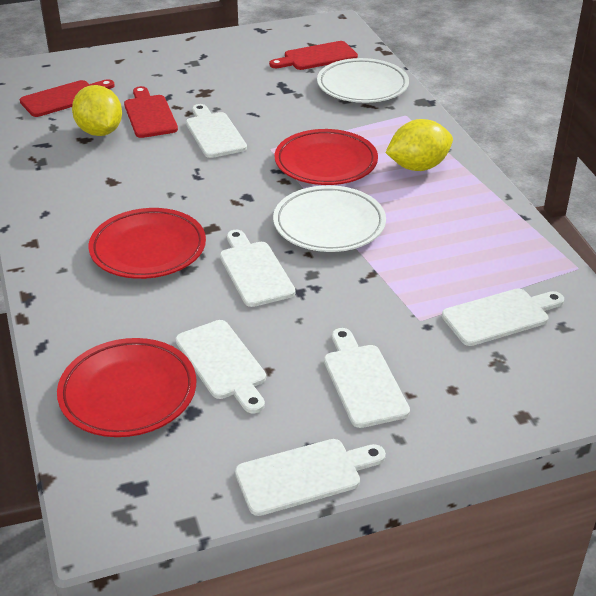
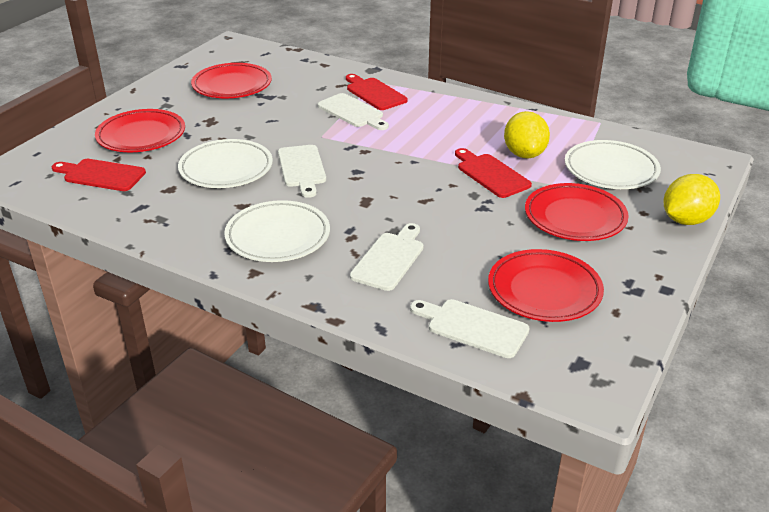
red plate: [57,338,196,437] [89,208,206,279] [275,129,378,185] = 3 -> [95,109,185,152] [191,63,272,98] [488,249,604,322] [525,183,629,241] = 4
white cutting board: [176,320,266,413] [186,104,247,158] [220,230,295,307] [235,439,386,516] [324,328,410,428] [442,288,564,346] = 6 -> [278,145,326,198] [318,93,389,130] [350,223,424,291] [410,299,530,358] = 4
white plate: [273,185,386,252] [317,58,409,103] = 2 -> [178,139,273,188] [224,200,330,262] [565,140,661,189] = 3

